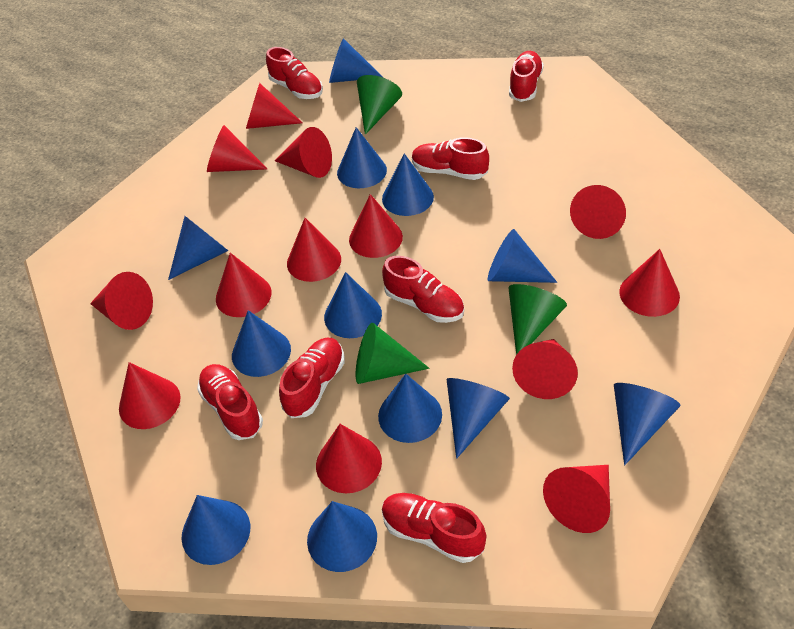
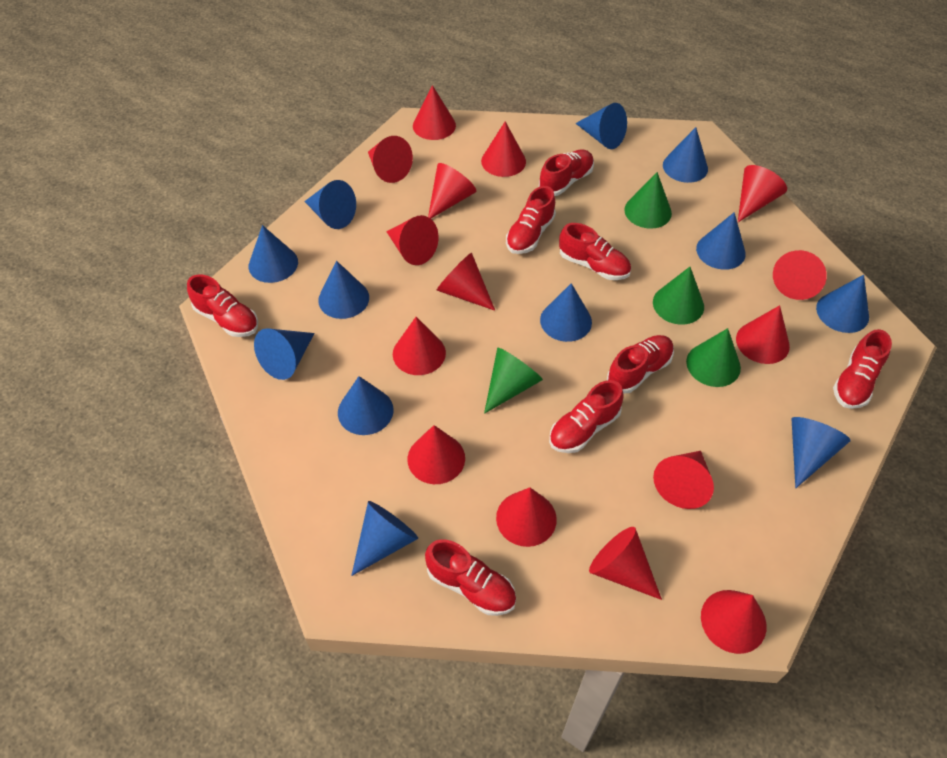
green cone: [356,323,430,384] [357,75,402,135] [508,284,567,355] = 3 -> [484,348,543,414] [624,172,672,229] [653,267,704,325] [686,328,741,387] = 4
red cone: [90,272,153,330] [119,362,181,429] [207,125,267,172] [216,253,272,317] [246,83,303,129] [275,127,332,178] [287,218,341,282] [316,424,382,493] [349,194,403,258] [512,339,578,399] [543,465,610,533] [570,185,626,239] [619,249,680,317] = 13 -> [368,136,413,183] [386,215,439,265] [393,317,446,375] [408,425,465,484] [413,85,456,140] [428,163,476,219] [437,253,495,311] [481,121,526,177] [496,488,557,547] [589,527,662,600] [653,451,714,509] [701,590,767,654] [736,305,790,364] [738,165,787,222] [773,250,827,300] = 15
red shoe: [197,364,263,440] [266,47,323,99] [279,338,345,418] [382,256,464,323] [382,493,486,563] [412,137,489,180] [509,51,544,102] = 7 -> [187,275,258,337] [425,539,516,616] [506,186,556,254] [539,150,594,196] [549,380,624,453] [559,223,631,280] [607,335,674,393] [833,329,892,409] = 8

